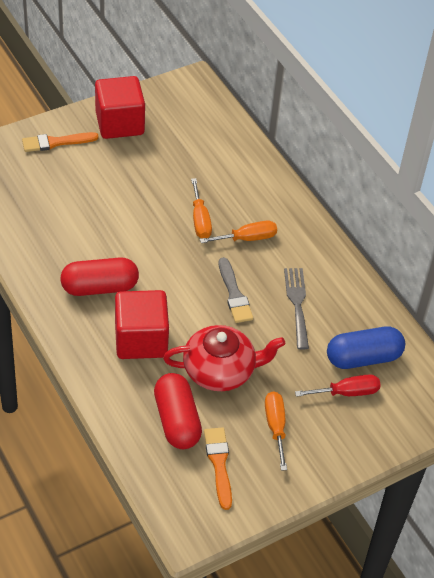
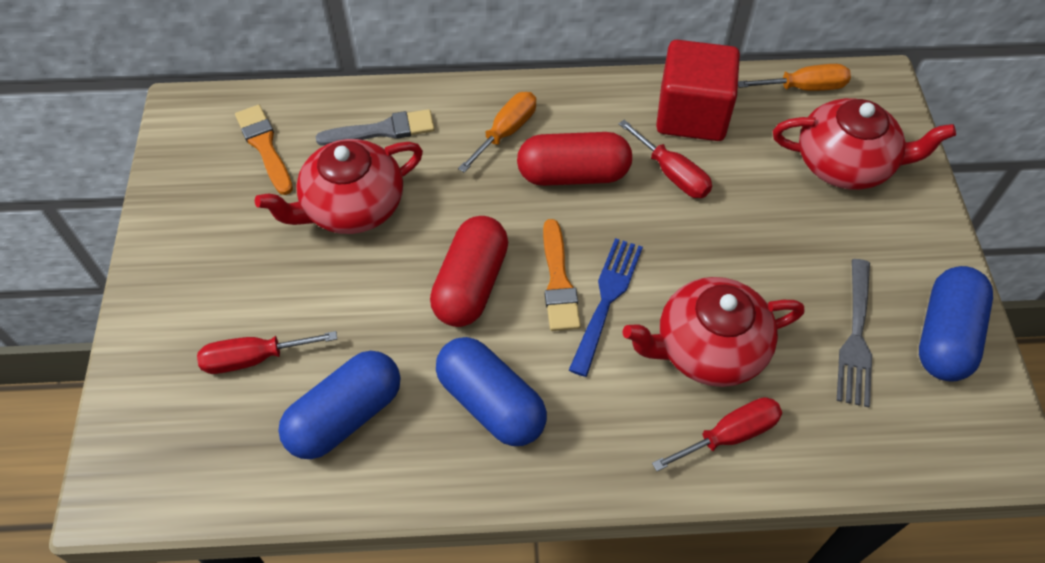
blue capsule: [327,327,405,369] = 1 -> [278,351,400,459] [436,337,547,446] [919,266,993,382] = 3
blue fork: none = 0 -> [569,238,643,377] = 1
orange screwdriver: [191,178,212,238] [200,221,277,243] [265,391,287,471] = 3 -> [458,92,536,173] [738,64,851,91] = 2
red cube: [95,76,145,139] [115,290,169,359] = 2 -> [656,40,740,141] = 1
red screwdriver: [295,374,381,397] = 1 -> [197,331,337,374] [619,120,712,198] [652,397,782,471] = 3
red teapot: [163,325,285,391] = 1 -> [255,139,423,234] [623,277,805,387] [773,98,956,190] = 3

